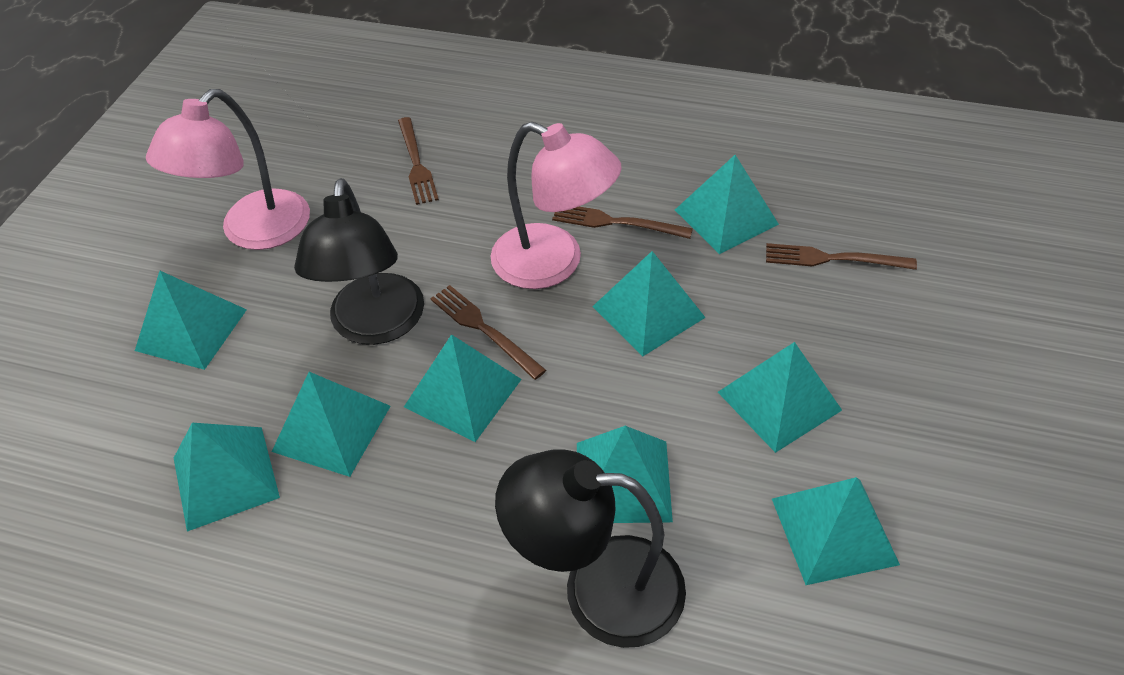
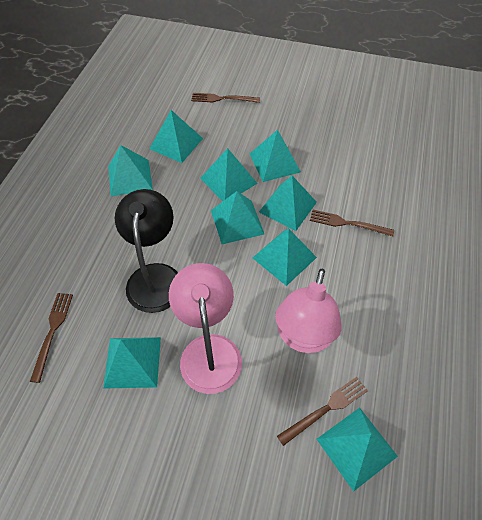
black lamp: [294,178,424,345] [495,449,686,648] = 2 -> [115,189,178,313] = 1

